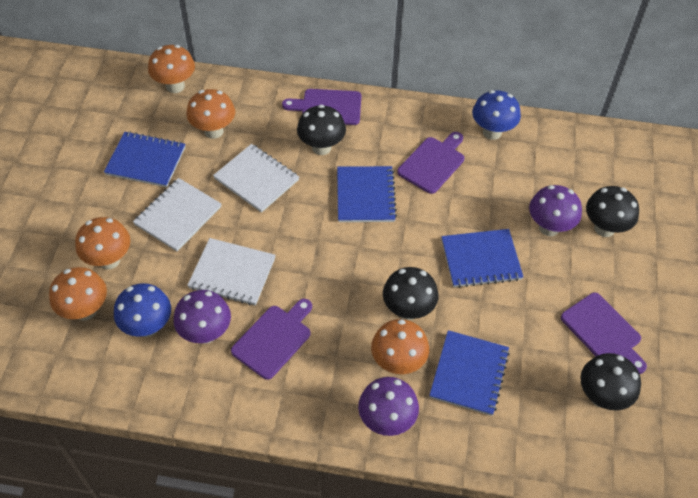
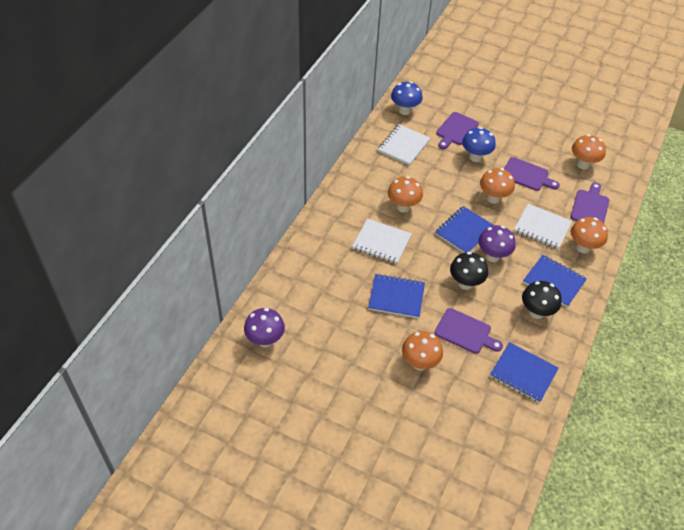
black mushroom: [297,105,346,155] [383,267,438,320] [580,353,641,410] [586,186,639,237] = 4 -> [450,252,488,290] [522,281,562,319] = 2
purple mushroom: [173,290,231,344] [358,377,419,436] [529,185,582,236] = 3 -> [244,308,285,347] [478,225,515,262] = 2

